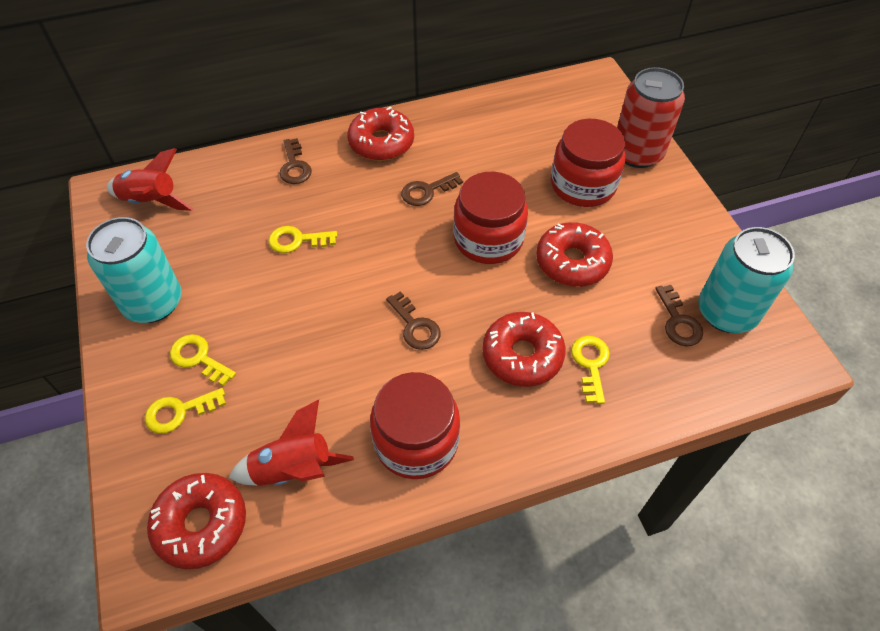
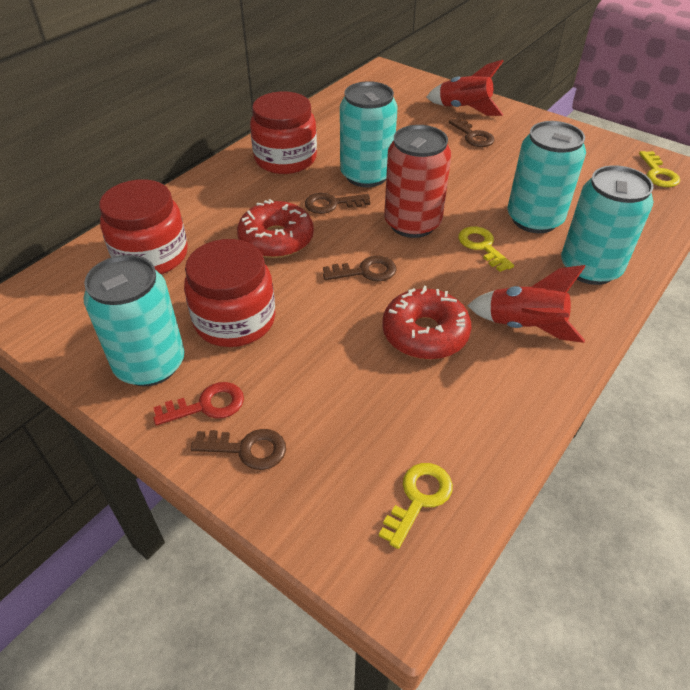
red donut: [147,473,246,569] [347,106,414,161] [482,312,566,387] [536,222,613,287] = 4 -> [237,199,314,258] [382,286,471,360] = 2
red key: none = 0 -> [153,382,244,426] = 1
turquoise can: [86,217,182,323] [698,227,795,333] = 2 -> [83,255,184,386] [340,81,398,187] [508,121,586,233] [561,165,654,285] = 4
yellow key: [145,388,226,434] [170,334,236,386] [268,226,337,253] [571,336,610,404] = 4 -> [379,463,453,549] [458,226,514,272] [639,151,680,187] = 3

